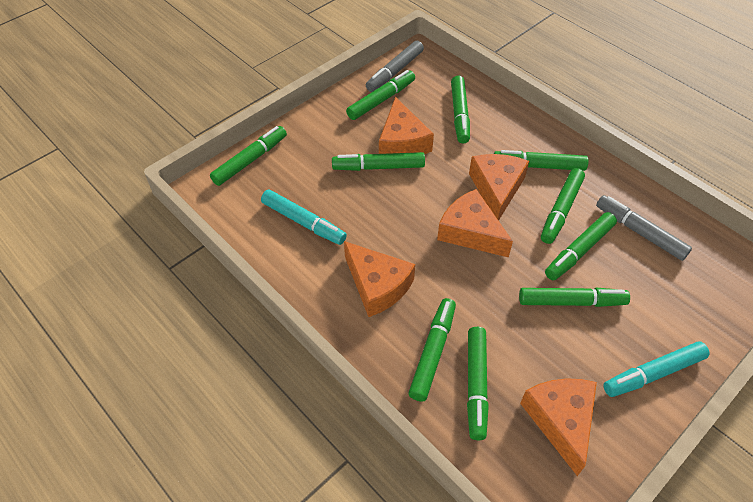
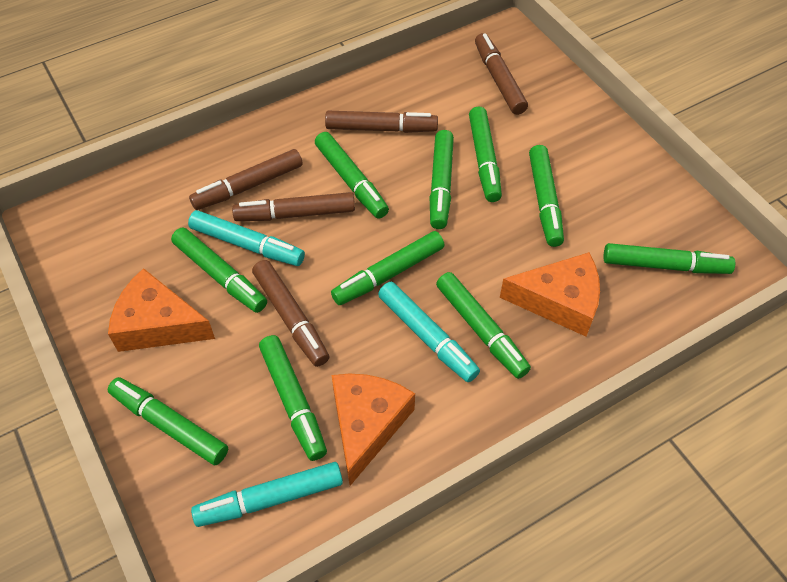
brown marker: none = 0 -> [189,149,303,210] [232,192,355,221] [252,260,329,367] [325,111,438,133] [475,33,528,115] = 5
grey marker: [366,41,424,92] [596,195,692,261] = 2 -> none = 0
orange cheese: [344,241,415,317] [379,96,434,154] [437,189,513,258] [469,154,529,221] [520,378,597,476] = 5 -> [108,268,215,352] [332,374,415,486] [500,252,600,336] = 3
turquoise marker: [261,189,347,245] [603,341,709,397] = 2 -> [188,210,305,266] [191,462,343,527] [378,282,480,382] = 3

